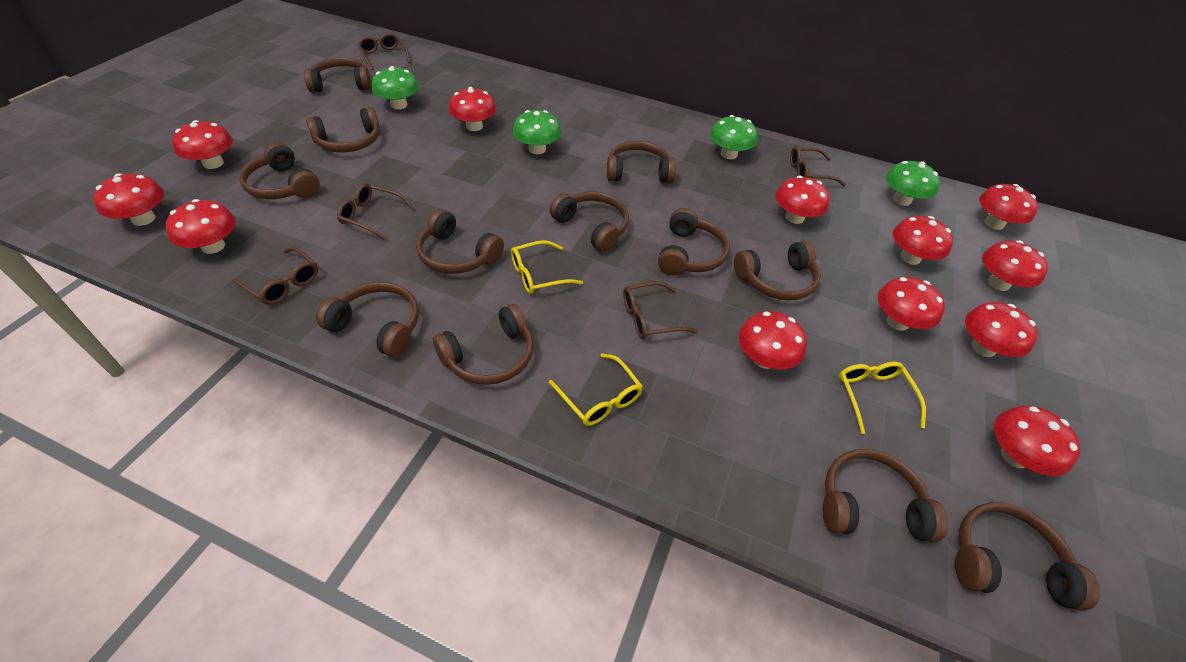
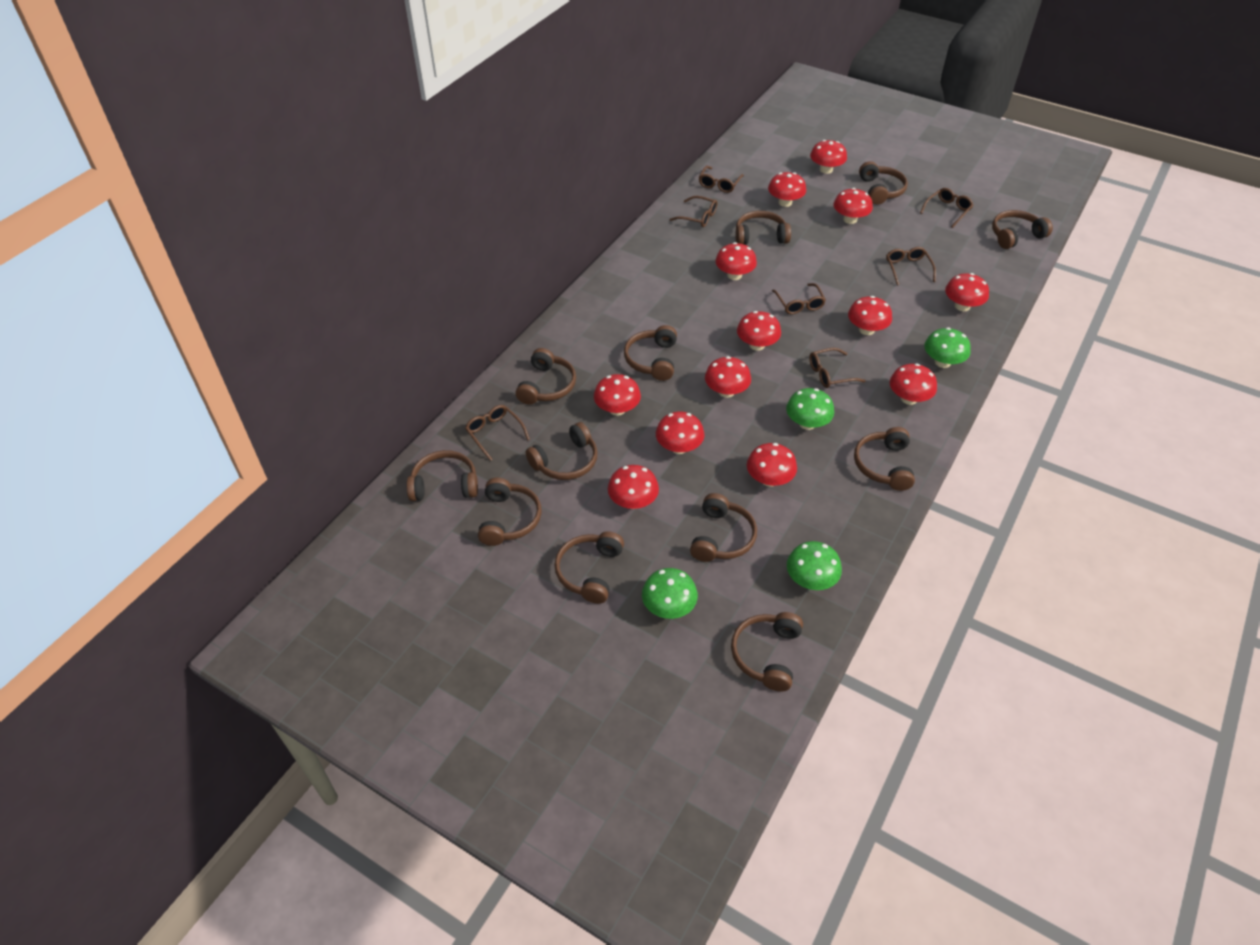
brown glasses: [233,247,318,305] [337,183,415,240] [357,33,411,70] [623,281,698,339] [790,146,846,186] = 5 -> [465,405,530,461] [670,196,717,227] [699,166,744,193] [772,283,826,314] [809,348,866,388] [886,247,936,286] [920,188,973,228] = 7
red mushroom: [93,173,164,226] [166,199,236,254] [172,120,233,169] [449,87,496,131] [739,311,807,369] [775,176,830,224] [878,277,945,331] [893,216,953,265] [965,302,1038,357] [979,184,1038,230] [982,240,1048,291] [994,406,1080,476] = 12 -> [594,374,641,416] [608,465,659,509] [656,412,704,454] [705,356,751,398] [715,242,757,280] [737,311,781,351] [747,443,797,487] [768,172,806,207] [810,140,847,174] [833,188,873,224] [848,296,892,335] [890,363,937,405] [945,273,989,311] = 13
yellow glasses: [511,240,583,294] [549,353,643,426] [839,362,926,434] = 3 -> none = 0

